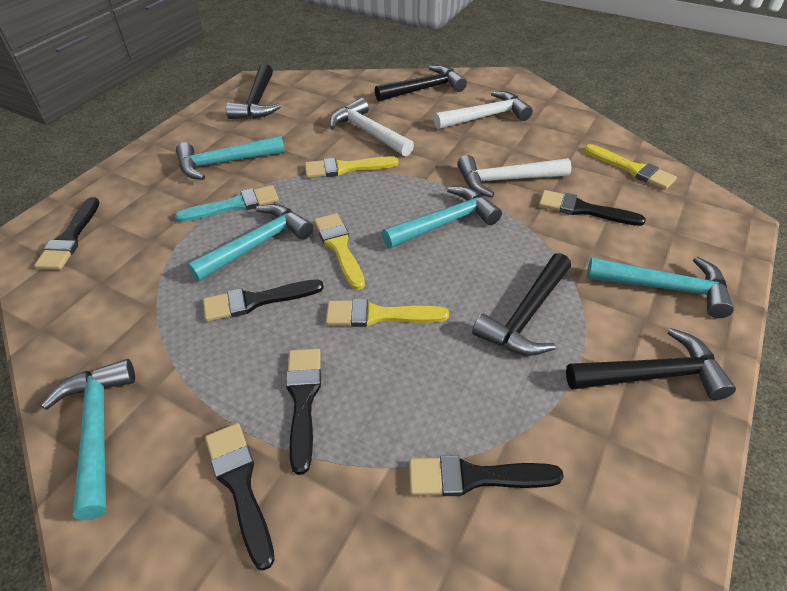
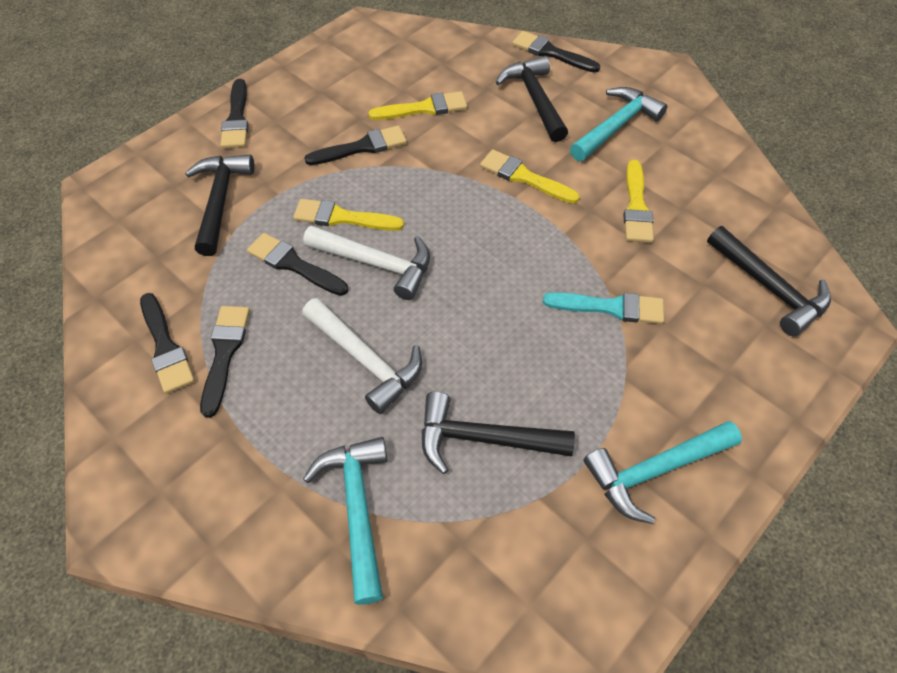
turquoise hammer: [41,359,135,520] [176,135,285,180] [187,204,313,282] [382,186,502,248] [587,257,734,318] = 5 -> [303,437,387,605] [570,87,667,161] [584,421,742,524] = 3
white hammer: [330,98,414,156] [434,91,533,129] [457,155,572,197] = 3 -> [302,298,422,414] [303,226,430,300] = 2

